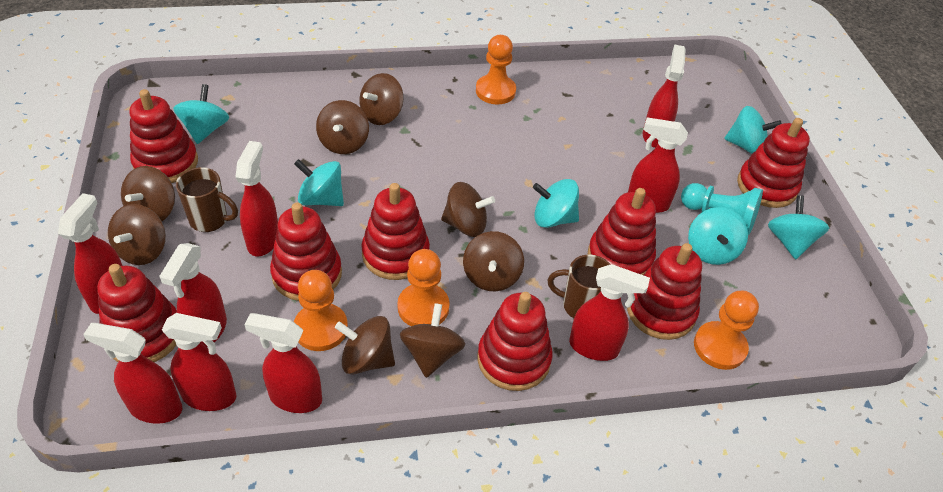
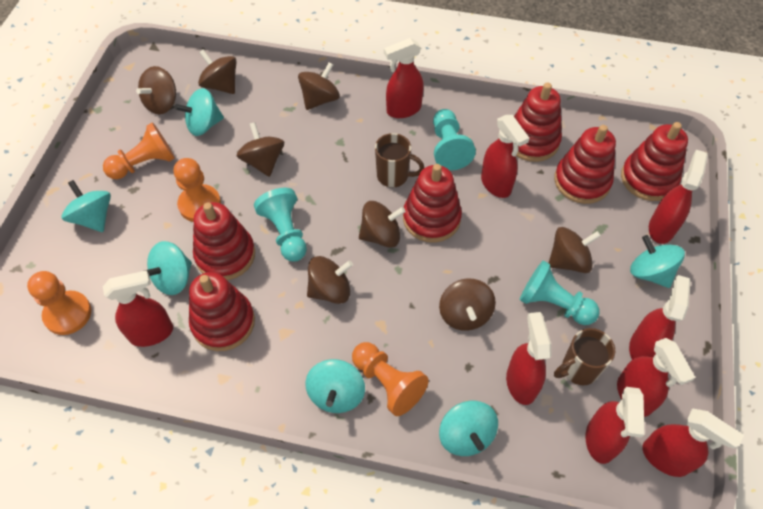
red stacking toy: [97,264,177,362] [129,89,198,183] [270,203,342,301] [361,183,430,280] [477,292,553,391] [588,188,656,275] [627,243,702,340] [737,118,810,208] = 8 -> [189,272,255,351] [193,202,255,280] [403,164,462,243] [514,82,562,162] [554,125,616,204] [621,122,688,201] = 6
turquoise pawn: [681,183,763,235] = 1 -> [254,188,307,262] [433,109,476,170] [520,260,599,325] = 3

